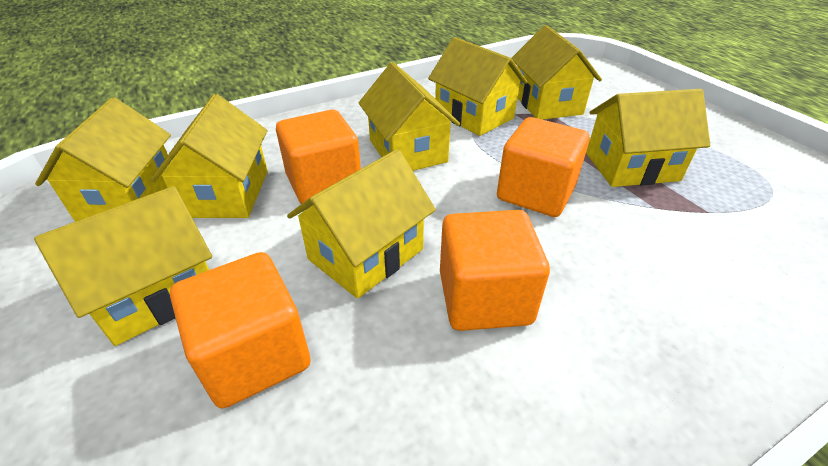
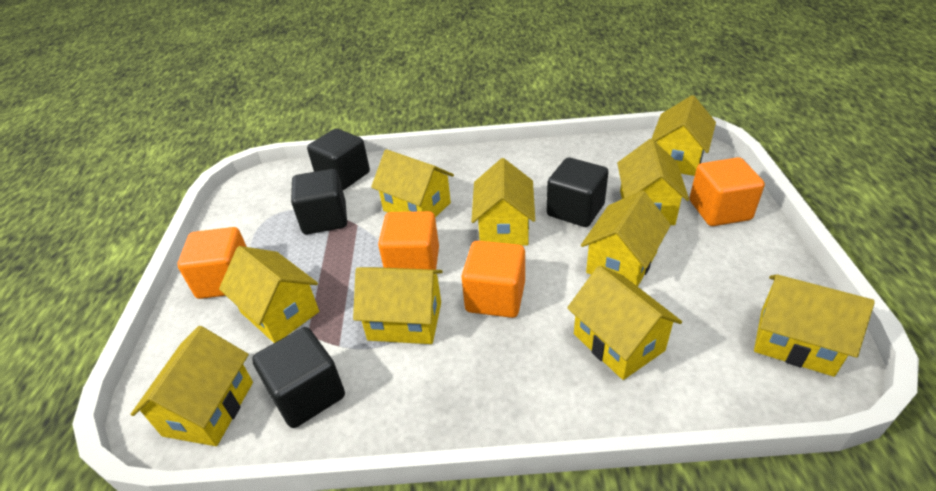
black cube: none = 0 -> [252,327,345,428] [291,169,347,234] [307,128,370,190] [547,158,609,227] = 4
yellow house: [34,186,212,346] [35,97,171,222] [151,94,268,218] [287,149,436,299] [359,62,460,171] [428,37,528,136] [512,25,602,120] [586,89,710,187] = 8 -> [131,326,253,446] [219,246,319,343] [353,267,443,344] [371,149,454,217] [471,158,535,246] [567,266,682,380] [581,190,671,287] [617,139,689,225] [652,95,716,176] [754,274,875,377] = 10

